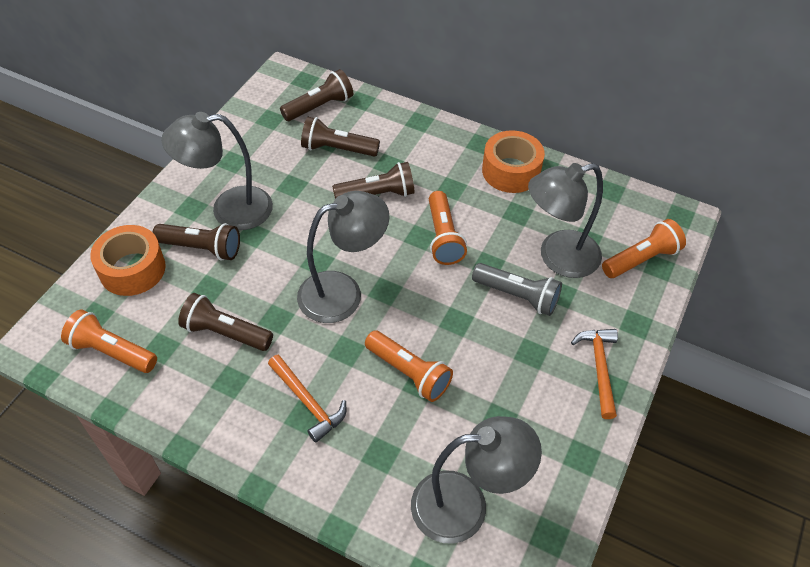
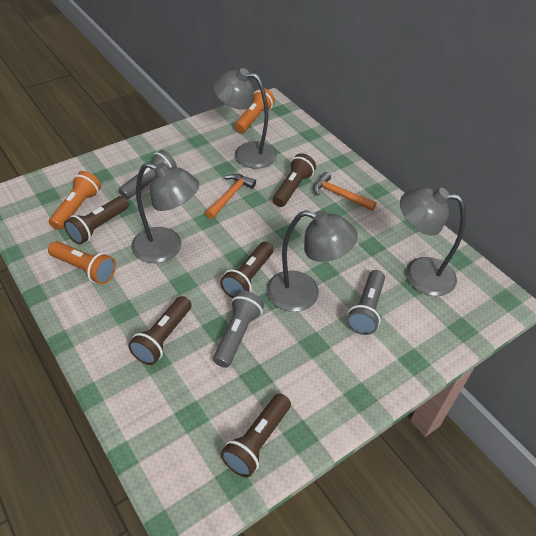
grey flashlight: [472,263,562,316] = 1 -> [119,150,177,199] [213,291,264,368] [347,270,385,335] = 3
orange flashlight: [61,309,157,373] [365,331,453,402] [429,191,467,265] [602,219,686,278] = 4 -> [48,241,116,284] [49,171,101,230] [235,88,275,133] = 3
orange tape: [90,225,166,296] [482,130,545,193] = 2 -> none = 0

